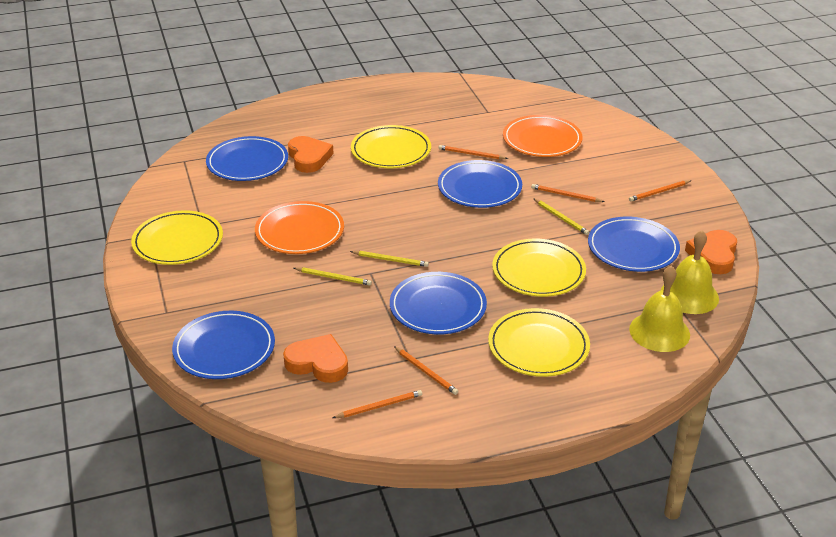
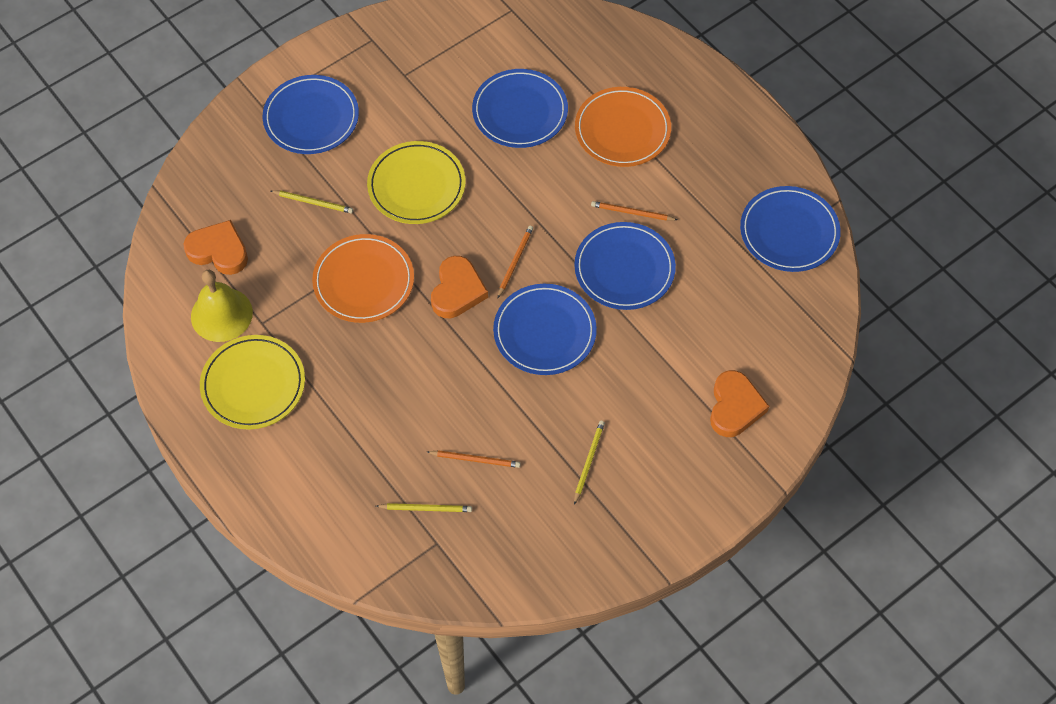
orange pencil: [333,390,422,418] [394,346,459,395] [438,145,508,159] [531,184,605,202] [629,180,691,201] = 5 -> [427,450,521,468] [498,226,533,298] [591,201,678,221] = 3
yellow bell: [629,266,690,352] [661,230,719,314] = 2 -> [191,270,253,342] = 1
yellow plate: [131,210,223,265] [351,125,431,168] [488,308,590,377] [492,239,586,297] = 4 -> [200,335,305,430] [367,141,466,224] = 2

